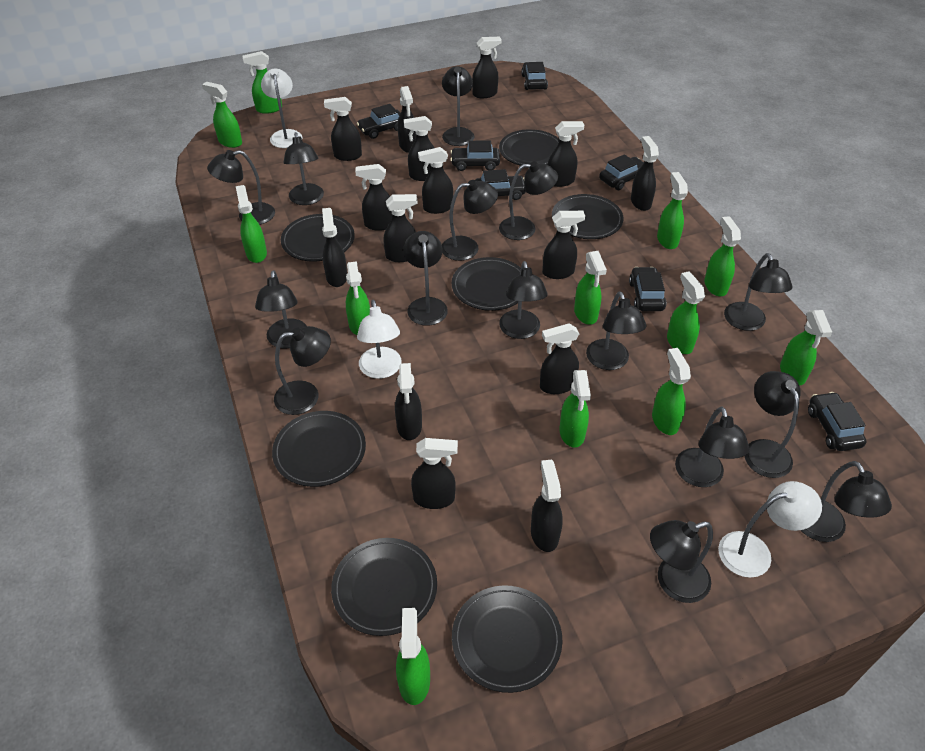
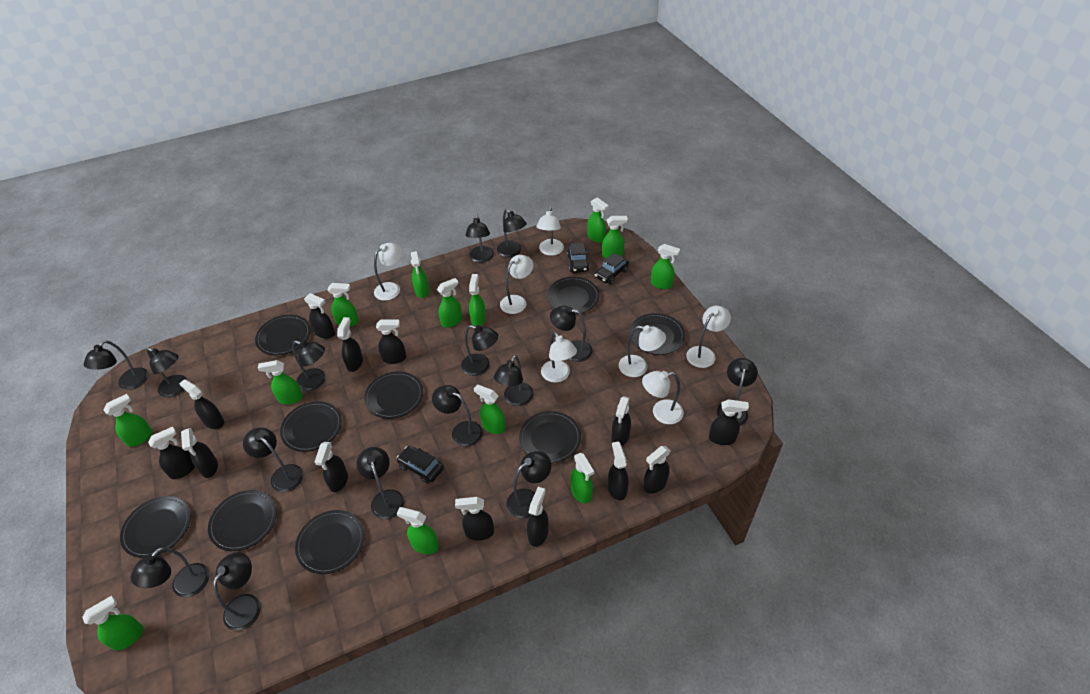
black car: [357,104,401,139] [450,141,500,171] [475,169,526,200] [521,62,548,90] [599,154,644,190] [629,267,667,311] [808,392,867,451] = 7 -> [396,446,444,484] [567,243,589,273] [595,253,629,284] = 3
black plate: [272,411,366,487] [281,214,355,262] [331,538,437,636] [452,257,521,311] [452,585,562,693] [499,129,560,166] [552,194,623,239] = 7 -> [120,496,191,558] [208,490,277,551] [255,315,311,356] [280,401,342,452] [295,510,365,574] [364,371,423,419] [519,411,581,463] [547,277,600,314] [629,313,685,355] = 9
black spray bottle: [322,208,347,287] [324,97,362,161] [355,164,392,231] [384,194,418,262] [395,363,422,440] [398,86,416,153] [404,116,435,181] [411,438,458,509] [418,147,453,214] [472,37,502,98] [531,460,563,552] [540,323,579,394] [542,211,585,279] [547,121,584,187] [631,136,659,211] = 15 -> [148,427,195,479] [179,379,224,429] [181,428,218,478] [304,293,335,339] [315,442,348,492] [337,317,363,372] [376,319,406,364] [455,497,494,540] [527,487,549,547] [608,441,629,501] [612,396,631,446] [643,446,671,494] [709,399,749,445] = 13
green spray bottle: [202,82,242,148] [236,185,267,263] [243,51,282,114] [346,261,370,335] [396,608,430,705] [559,370,591,448] [574,251,607,325] [652,348,691,435] [657,172,688,249] [667,271,705,354] [704,216,741,296] [780,310,832,386] = 12 -> [82,596,144,651] [104,394,152,447] [258,360,303,404] [328,283,359,327] [396,507,439,554] [411,251,429,298] [437,278,462,328] [469,274,486,327] [474,384,506,434] [570,453,594,504] [587,197,609,243] [602,216,628,259] [651,244,680,289] = 13
white lamp: [261,69,302,148] [357,300,401,379] [718,481,822,578] = 3 -> [374,243,402,301] [500,255,533,314] [537,207,564,256] [541,332,577,383] [618,325,666,377] [642,371,684,424] [686,306,731,368] = 7

